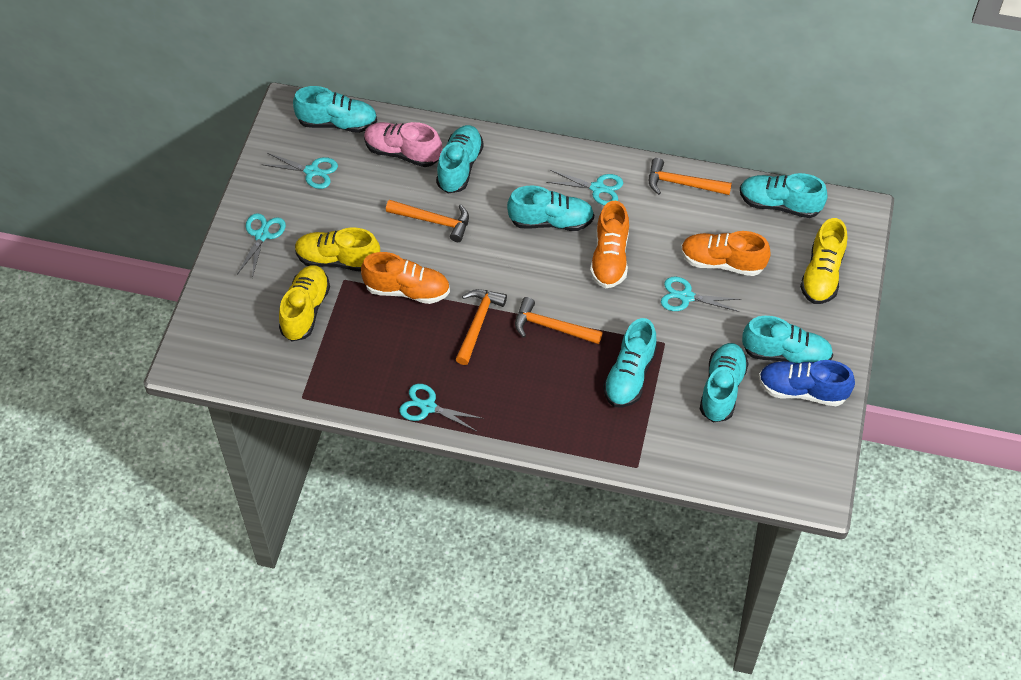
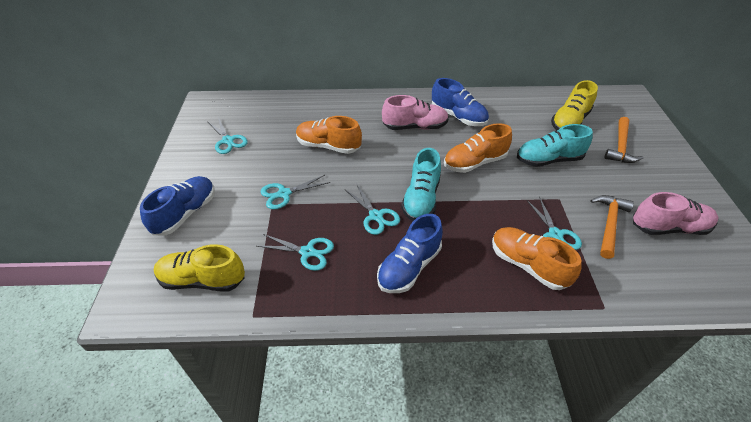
blue shoe: [759,360,855,406] = 1 -> [140,176,215,236] [377,214,443,293] [432,78,489,126] = 3
orange hammer: [386,200,469,242] [455,289,507,365] [515,297,603,344] [649,158,732,195] = 4 -> [590,195,634,259] [604,117,643,163] = 2
pink shoe: [364,122,442,167] = 1 -> [382,95,449,130] [633,192,719,235] = 2
turquoise shoe: [293,86,377,133] [436,125,484,194] [507,185,594,231] [603,318,657,408] [700,343,749,423] [740,173,827,218] [742,316,833,363] = 7 -> [401,148,441,221] [517,124,593,167] = 2
yellow shoe: [279,265,330,341] [295,227,380,272] [800,218,847,304] = 3 -> [154,244,245,291] [551,80,598,130] = 2

